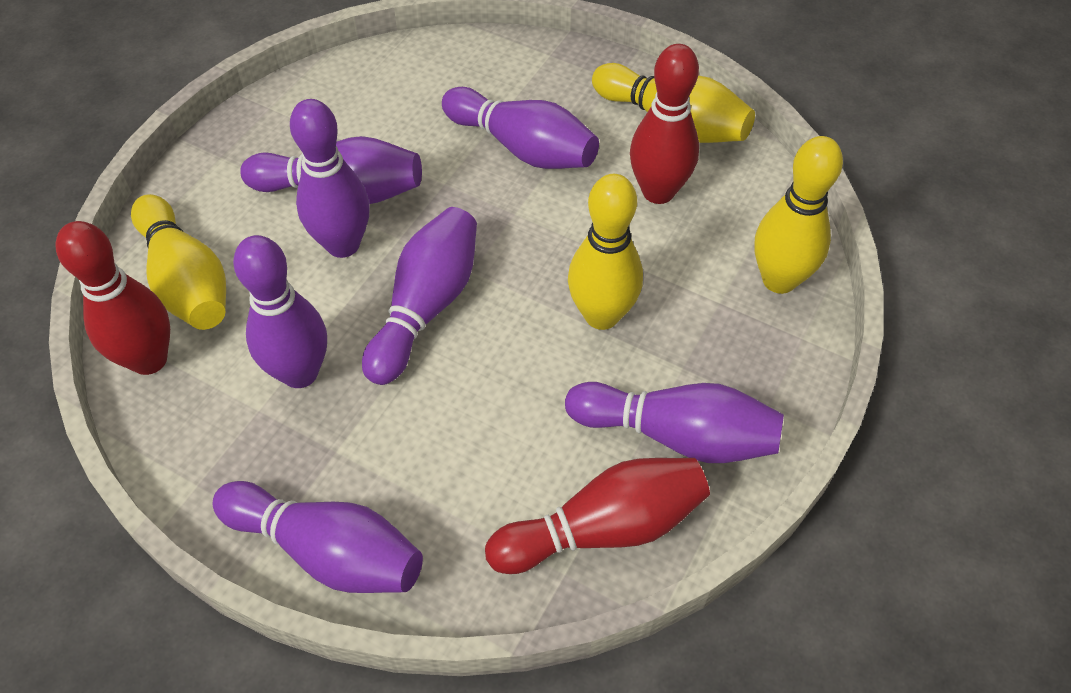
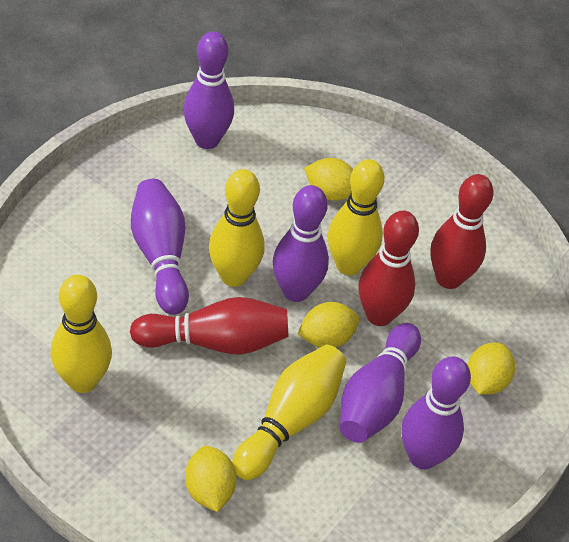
purple bowling pin: [213,481,423,593] [233,235,327,388] [240,136,422,204] [290,99,370,258] [362,207,477,385] [442,87,599,169] [565,382,784,463] = 7 -> [131,179,189,315] [183,32,234,149] [273,185,329,302] [340,323,421,443] [402,356,471,469] = 5
yellow lemon: none = 0 -> [185,446,237,512] [298,302,359,348] [304,158,353,201] [468,342,515,395] = 4

